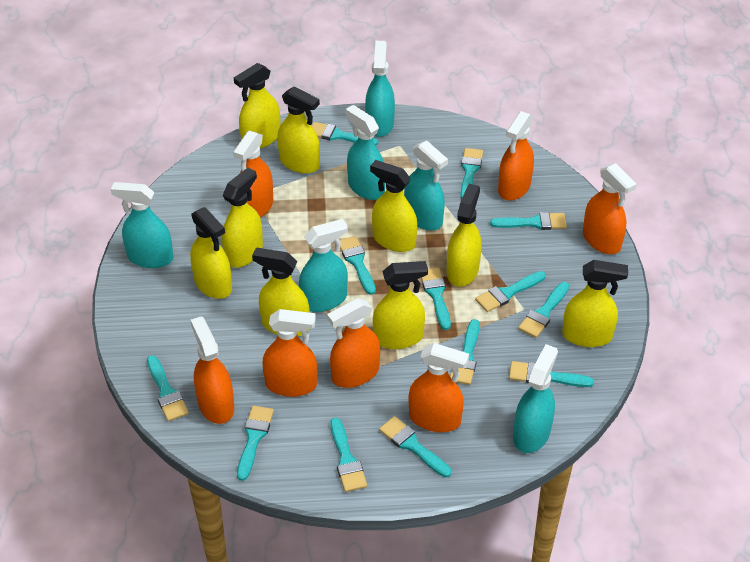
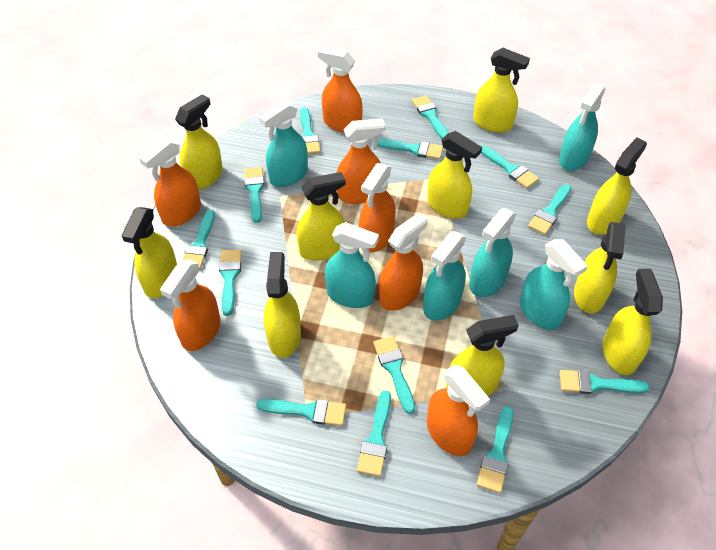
yellow spray bottle: [190,207,232,299] [222,168,263,268] [234,63,280,148] [252,248,310,336] [277,87,320,174] [370,160,417,252] [373,261,428,349] [447,184,482,287] [562,260,628,347] = 9 -> [121,207,177,298] [175,94,223,190] [264,252,301,358] [297,172,345,261] [427,131,482,219] [446,315,519,396] [473,48,530,132] [574,222,626,313] [587,138,647,234] [603,269,663,375] = 10

